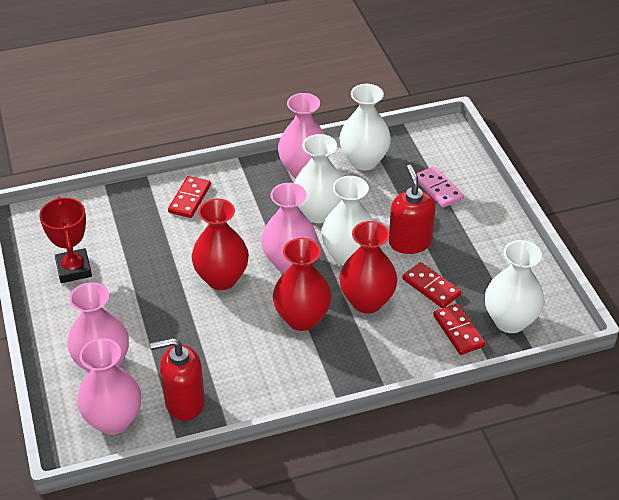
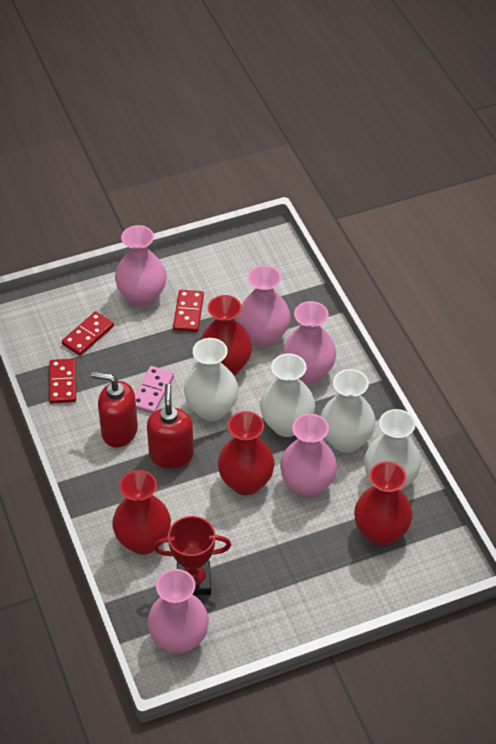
pink vase: [67,282,129,373] [77,338,141,435] [261,183,317,273] [278,93,325,178] = 4 -> [115,225,166,307] [147,569,209,654] [238,265,290,348] [280,414,337,498] [283,301,336,384] = 5
red vase: [192,198,249,290] [273,238,332,331] [339,221,398,314] = 3 -> [112,470,171,555] [200,295,252,376] [218,411,275,495] [354,461,413,546] = 4

